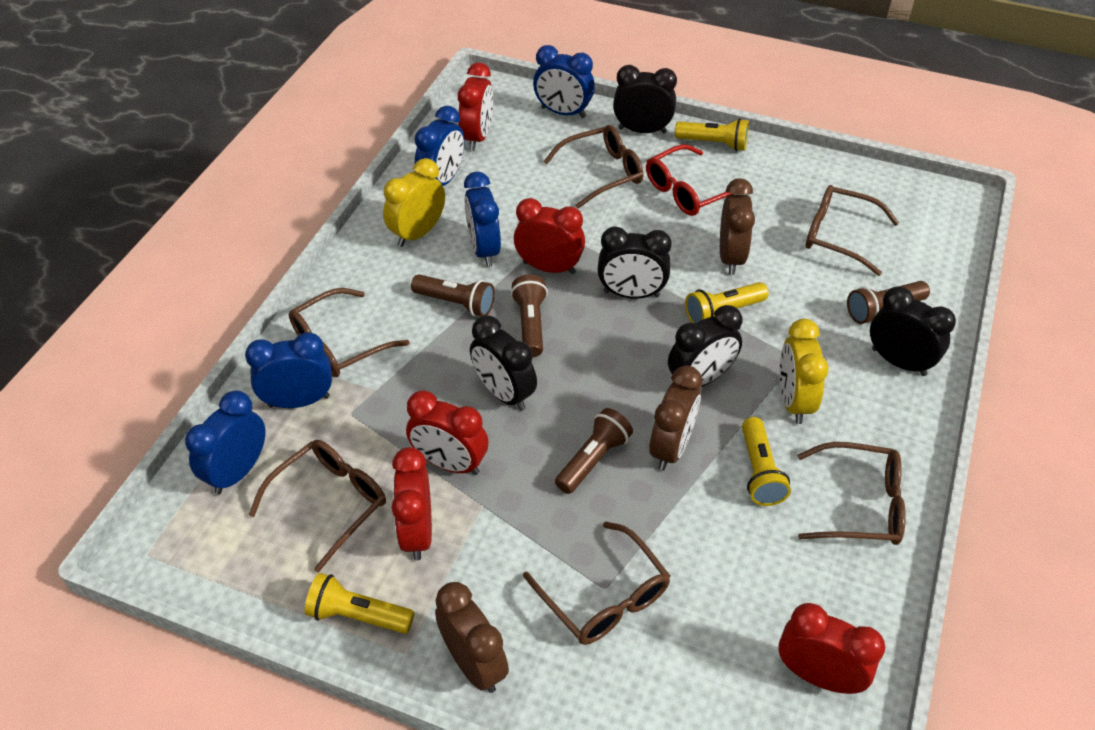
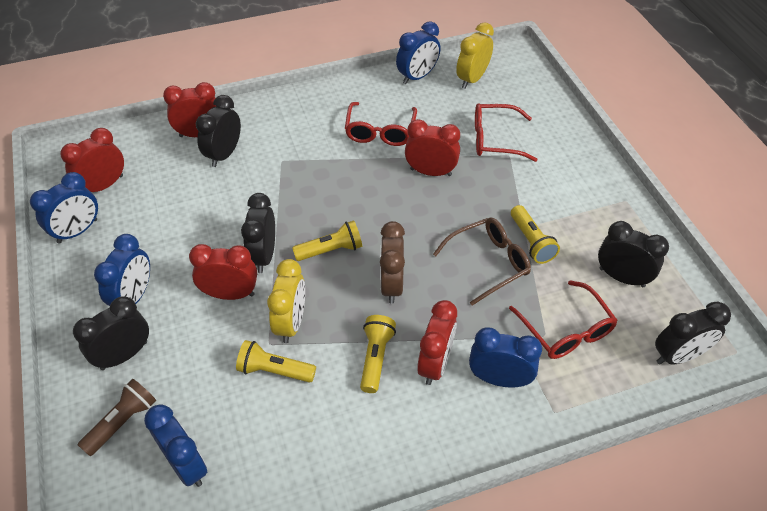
brown clock: [435,582,509,693] [649,366,702,471] [720,178,755,275] = 3 -> [380,221,405,304] = 1
brown flashlight: [411,274,495,316] [511,275,548,357] [555,408,633,494] [847,281,930,324] = 4 -> [78,378,156,456] = 1
brown glasses: [249,440,386,573] [289,288,410,377] [523,521,670,645] [543,125,643,209] [797,442,906,545] [805,185,899,276] = 6 -> [433,218,531,306] = 1
red glasses: [646,144,749,216] = 1 -> [345,102,417,146] [475,103,538,162] [509,280,618,359] = 3

